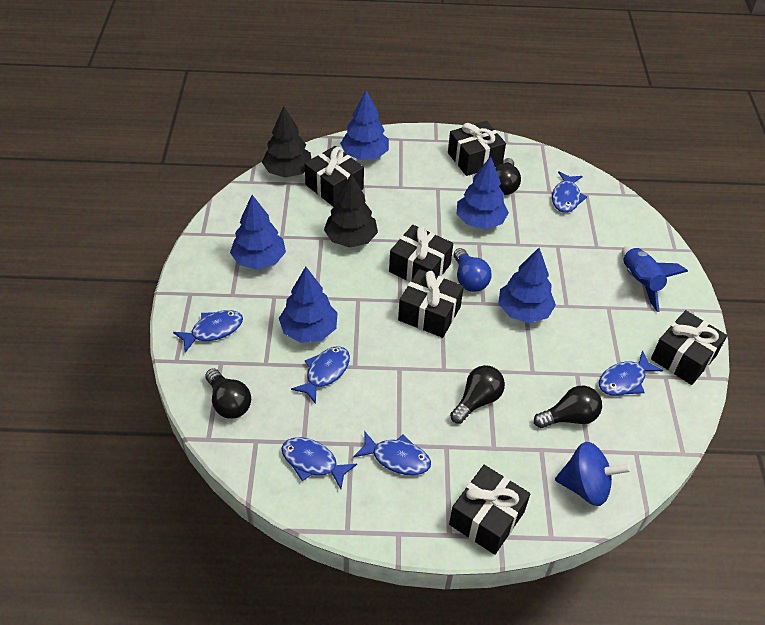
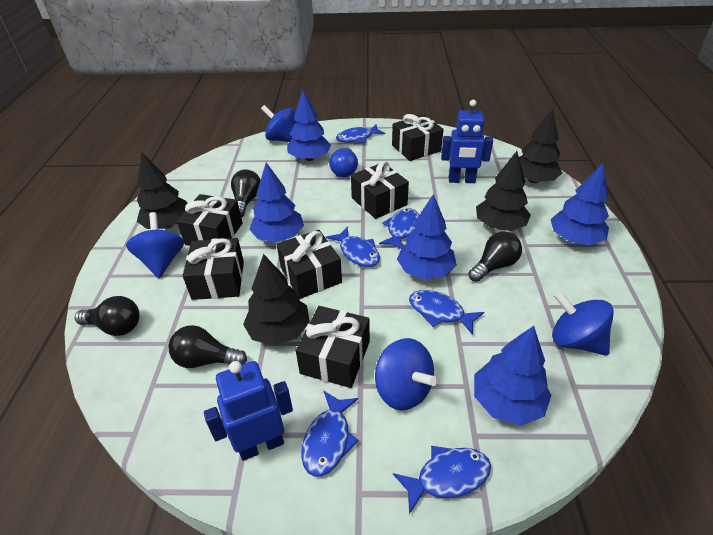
black tree: [262,106,312,178] [324,173,378,248] = 2 -> [137,152,188,229] [243,254,310,346] [476,151,531,231] [519,108,562,183] = 4
blue robot: none = 0 -> [204,361,293,461] [441,100,493,183] = 2
blue rocket: [622,246,688,312] = 1 -> none = 0
blue spinning top: [555,442,631,506] = 1 -> [126,212,184,278] [261,105,296,142] [375,338,437,410] [552,291,614,356] = 4

